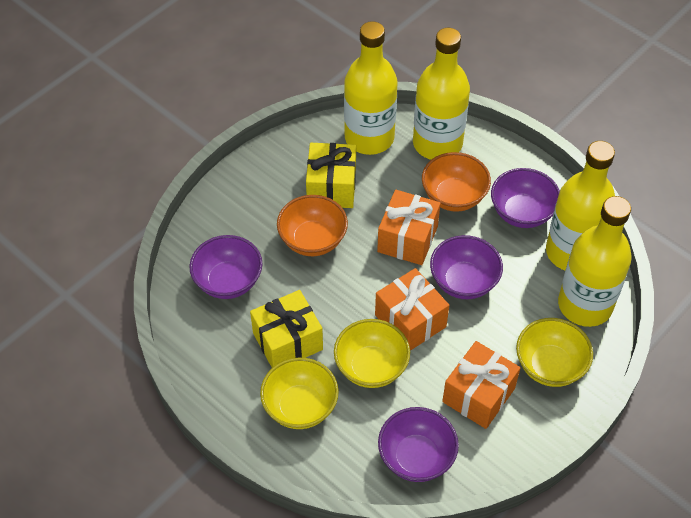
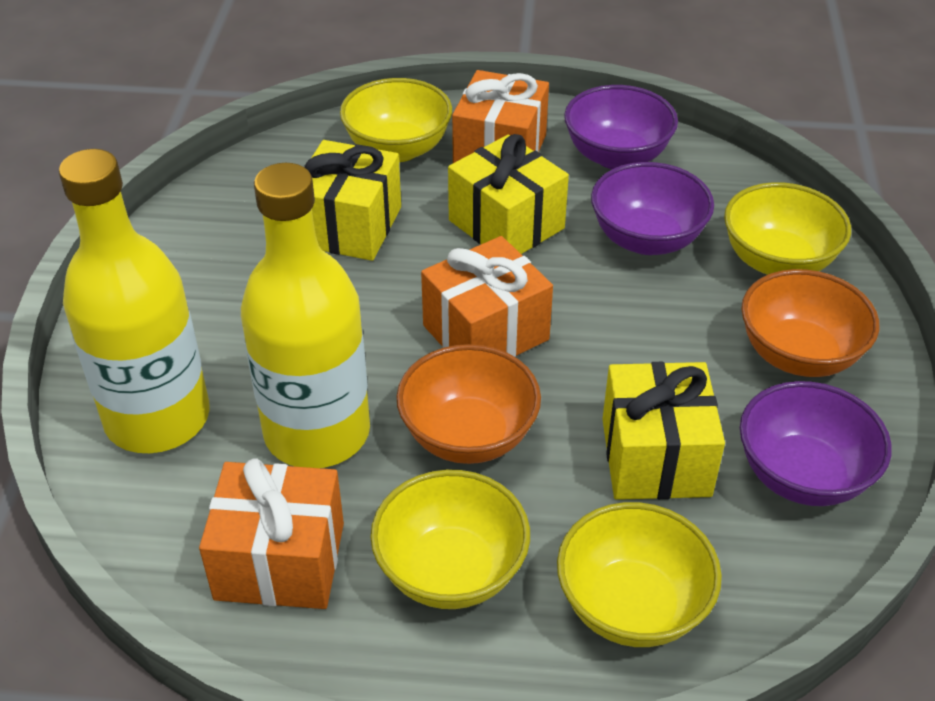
purple bowl: [189,235,262,299] [378,407,459,482] [430,235,503,299] [491,168,560,228] = 4 -> [564,85,678,169] [591,162,714,255] [740,381,892,506] = 3
yellow bottle: [344,21,398,155] [413,28,470,160] [546,141,615,270] [558,196,632,327] = 4 -> [59,149,210,453] [241,163,370,468] = 2
yellow bowl: [260,358,339,429] [334,319,410,388] [516,318,593,387] = 3 -> [340,78,452,162] [370,470,530,609] [557,502,722,647] [724,182,851,275] = 4
yellow gift: [250,290,323,368] [306,143,356,208] = 2 -> [304,140,401,261] [448,134,569,254] [602,362,725,500] = 3

